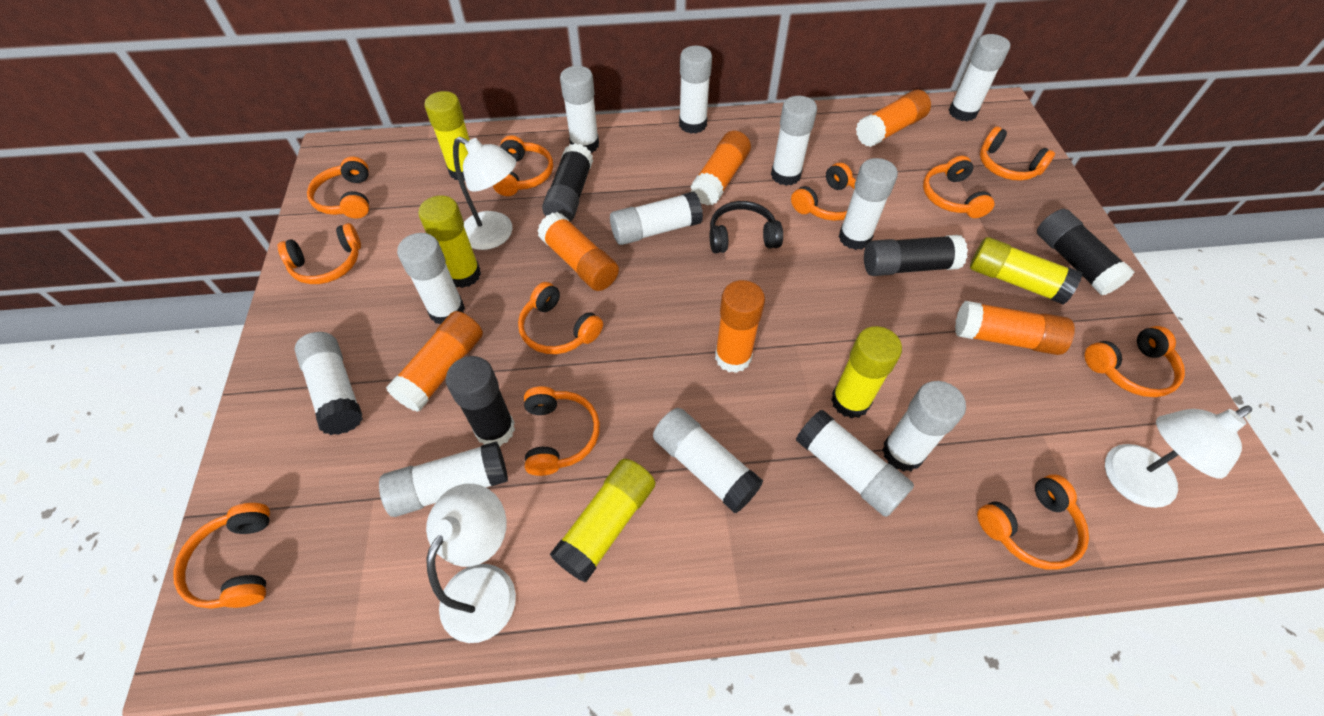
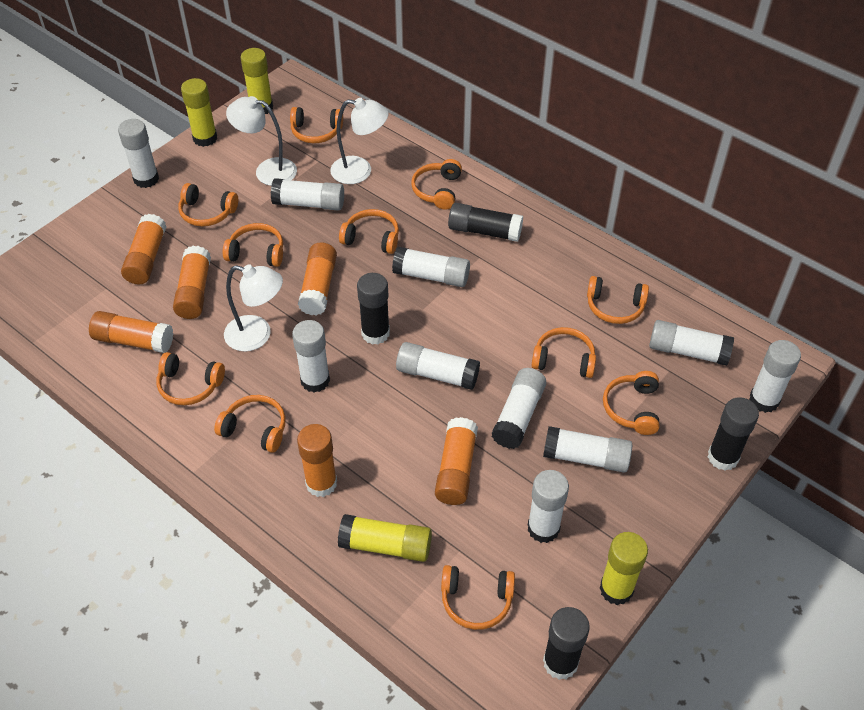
black headphones: [710,201,783,253] = 1 -> none = 0
white glue stick: [294,332,363,435] [379,441,508,517] [397,233,465,325] [560,66,599,153] [610,191,703,245] [653,408,763,513] [679,46,712,134] [771,96,817,186] [796,410,914,517] [839,158,898,250] [882,381,966,472] [949,34,1010,121] = 12 -> [118,119,159,188] [271,178,344,211] [292,320,330,393] [392,247,470,287] [396,342,480,390] [491,368,546,449] [528,470,569,543] [543,426,632,472] [649,320,734,366] [749,340,801,413] = 10
yellow glue stick: [418,195,481,288] [424,91,470,181] [549,458,655,582] [831,326,902,418] [970,237,1083,305] = 5 -> [181,78,217,147] [240,48,273,114] [338,514,432,562] [600,532,648,605] = 4

